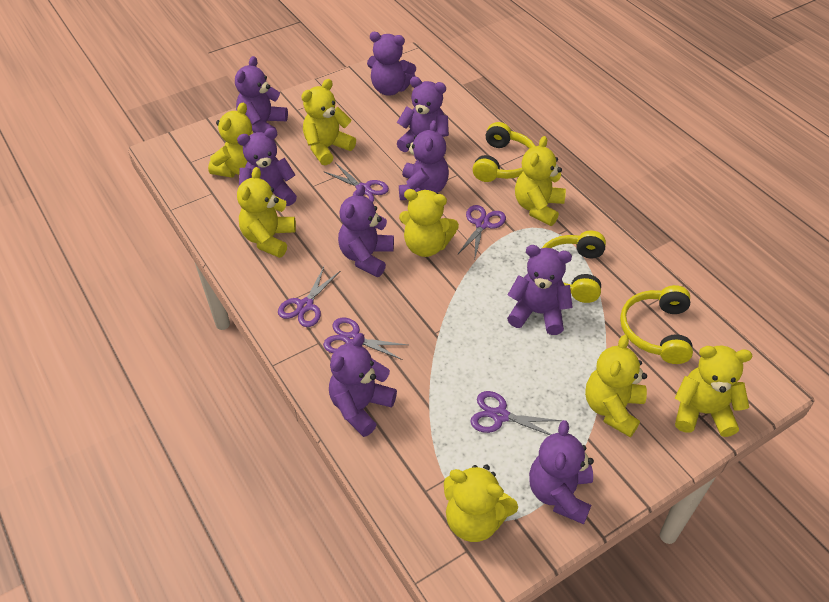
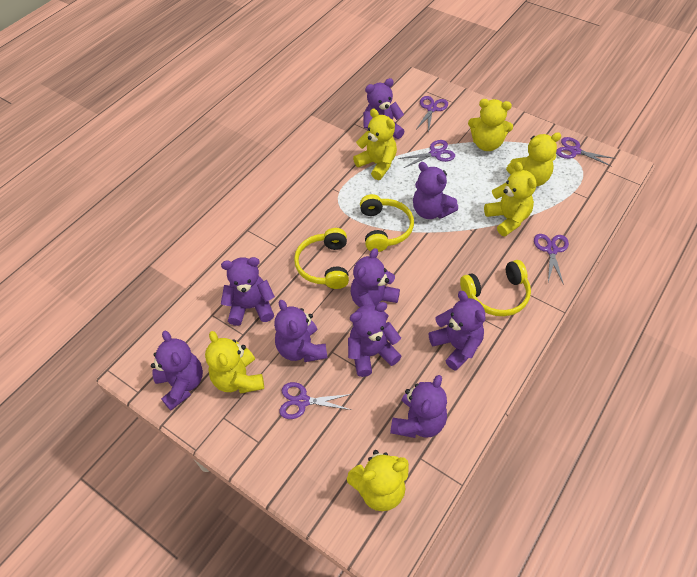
yellow teddy bear: [208,103,253,178] [237,167,296,258] [301,79,356,165] [399,189,459,257] [444,465,518,542] [515,136,566,226] [585,335,647,437] [675,346,752,437] = 8 -> [205,331,264,394] [347,450,409,511] [353,109,397,180] [468,99,513,151] [484,162,537,236] [506,132,561,187] = 6

